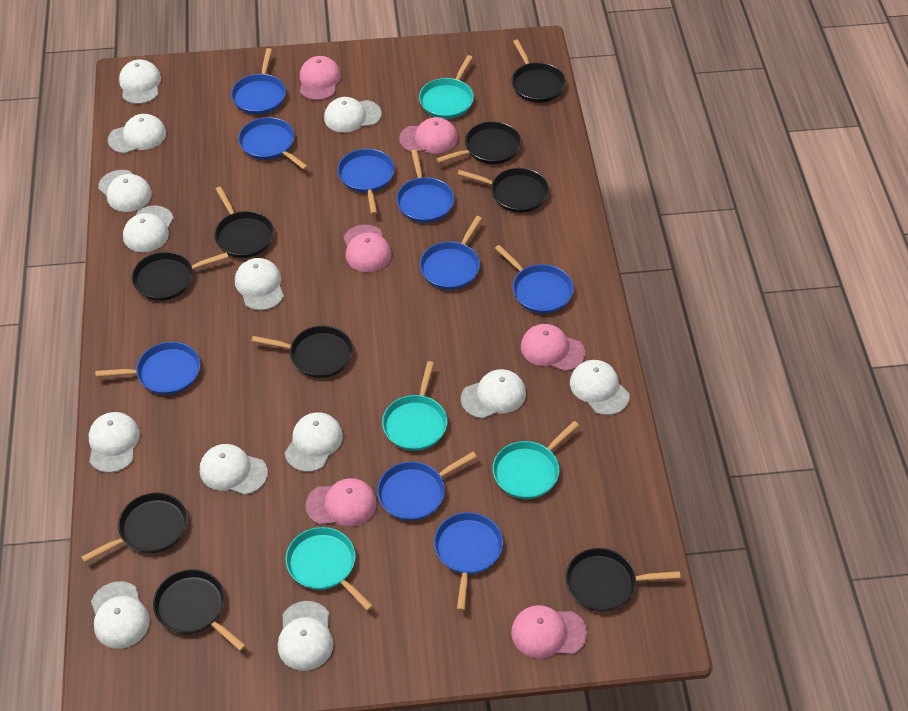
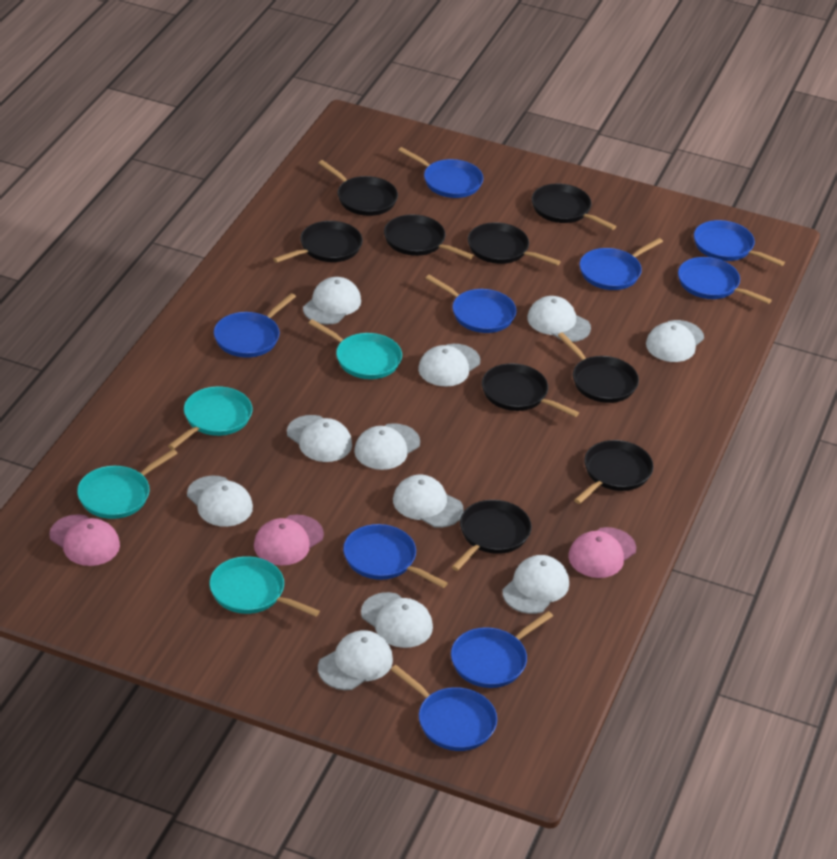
pink cap: [300,56,341,100] [305,478,377,527] [343,225,392,272] [399,117,458,154] [511,605,587,659] [521,324,585,371] = 6 -> [49,514,120,566] [254,515,324,566] [568,527,636,578] = 3
white cap: [89,412,140,473] [91,581,150,649] [98,170,152,212] [108,114,166,154] [119,60,161,104] [123,205,174,252] [200,444,268,495] [235,258,284,311] [278,601,333,671] [285,412,343,472] [324,97,382,133] [461,369,526,419] [570,360,630,415] = 13 -> [187,475,253,527] [287,415,352,462] [303,277,361,325] [318,630,393,690] [354,423,420,470] [361,592,433,648] [393,475,464,528] [418,344,480,387] [502,555,569,614] [527,296,591,342] [646,320,704,362] = 11

